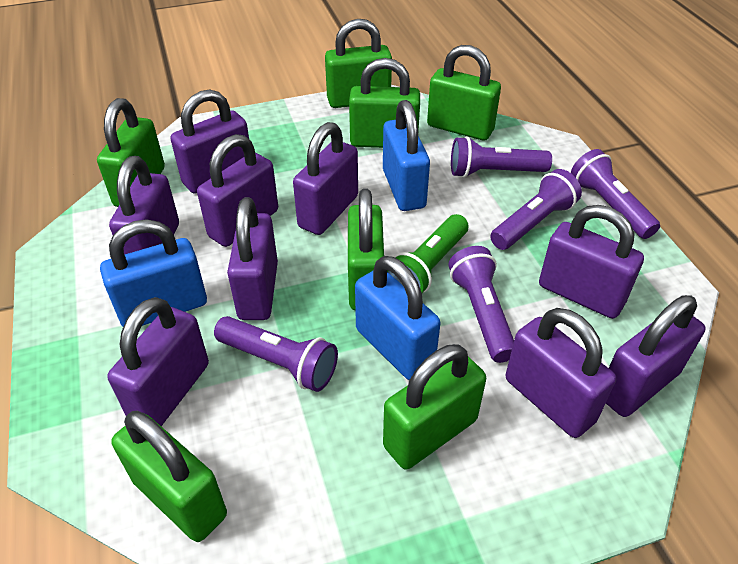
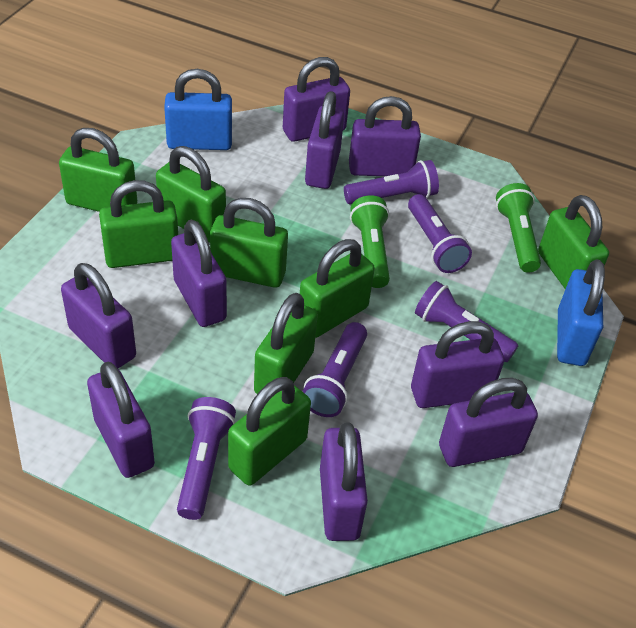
blue padlock: [100,219,207,327] [355,256,440,380] [383,100,430,211] = 3 -> [164,69,232,150] [557,259,605,366] = 2
green flashlight: [387,214,468,293] = 1 -> [350,195,390,288] [496,183,541,273] = 2
green padlock: [97,98,165,207] [111,411,227,542] [325,19,392,108] [348,189,384,310] [349,58,420,148] [383,344,486,470] [427,45,501,141] = 7 -> [59,128,137,212] [99,180,178,268] [156,146,226,243] [210,198,288,288] [228,377,311,486] [254,293,318,394] [300,239,375,338] [538,195,609,289] = 8

